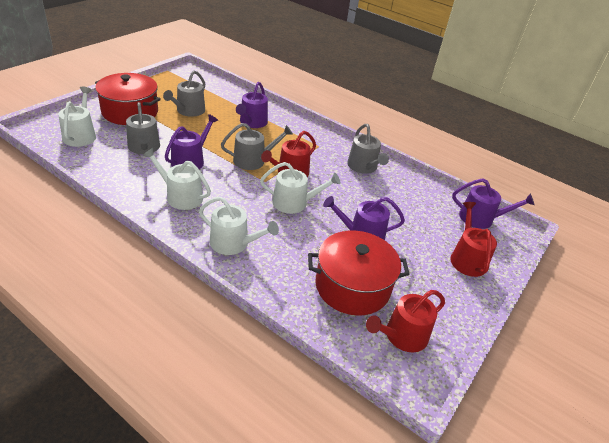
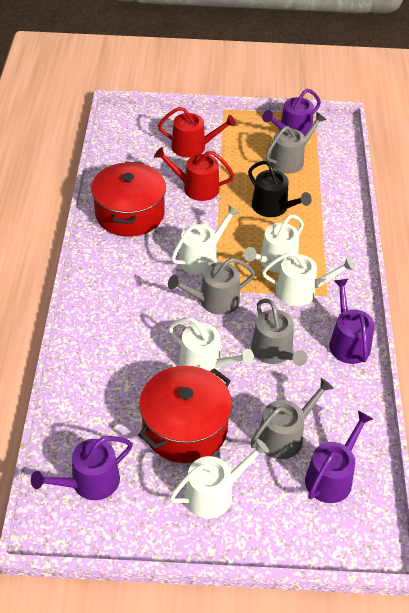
black watering can: none = 0 -> [248,161,312,217] = 1
red watering can: [261,131,316,177] [366,290,445,352] [450,202,497,277] = 3 -> [154,147,234,201] [158,107,236,158] = 2
white watering can: [58,87,96,147] [143,148,211,210] [199,197,279,255] [260,162,341,214] = 4 -> [168,317,254,374] [170,439,269,519] [171,205,239,275] [244,215,304,273] [262,252,355,306] = 5

